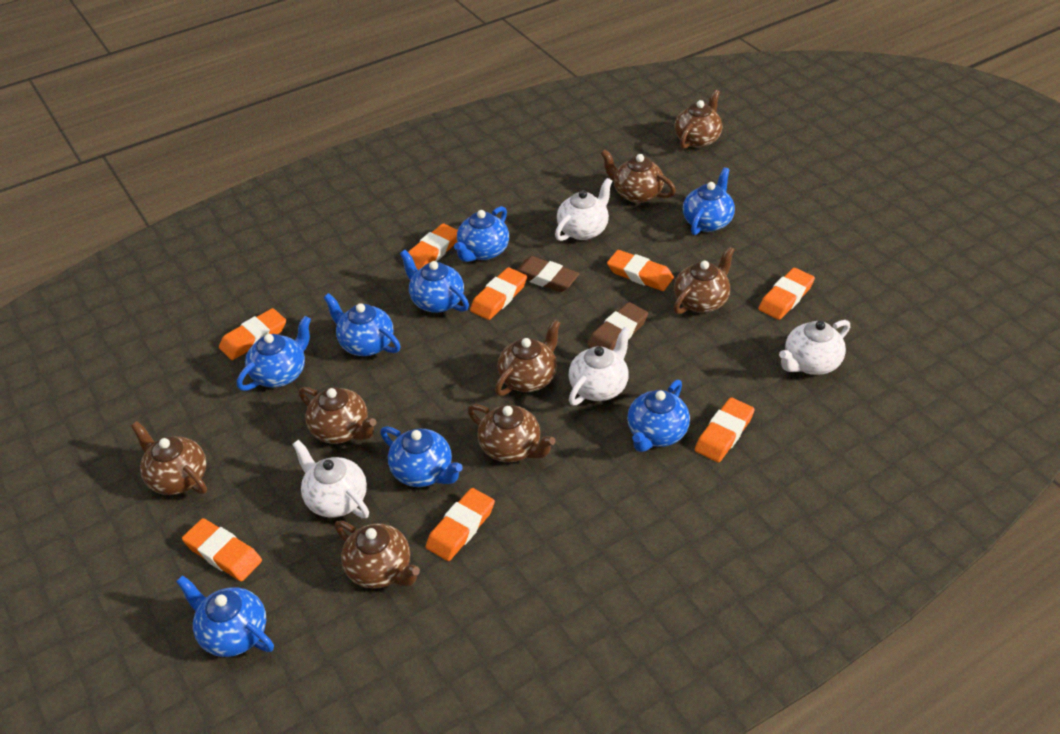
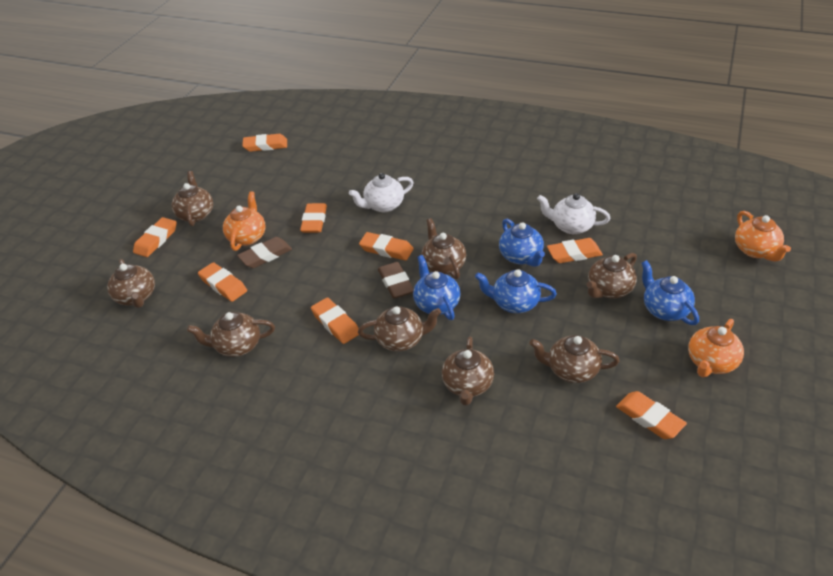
blue teapot: [176,575,274,657] [237,316,311,391] [324,293,401,356] [380,426,463,487] [400,250,469,313] [454,206,509,262] [627,380,690,452] [683,167,735,235] = 8 -> [413,255,461,320] [475,269,557,313] [499,219,545,267] [641,260,699,325] = 4
orange teapot: none = 0 -> [223,191,266,251] [688,319,744,377] [735,211,791,262] = 3
white teapot: [292,440,369,518] [555,178,612,241] [569,327,631,405] [779,320,850,375] = 4 -> [349,173,414,212] [537,193,610,234] = 2

